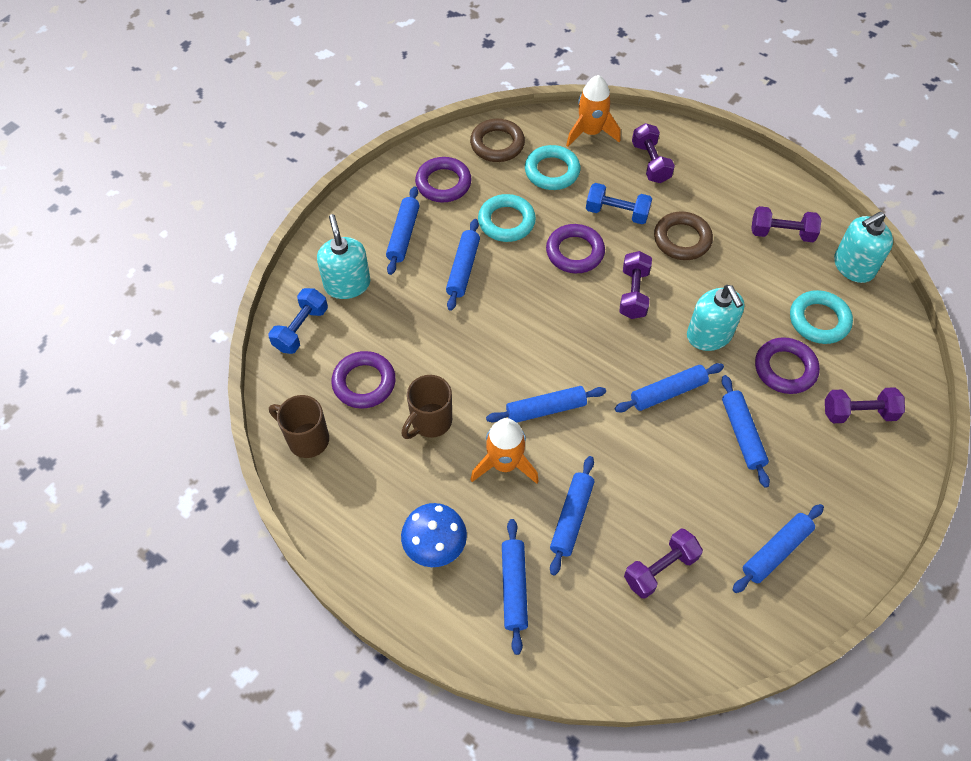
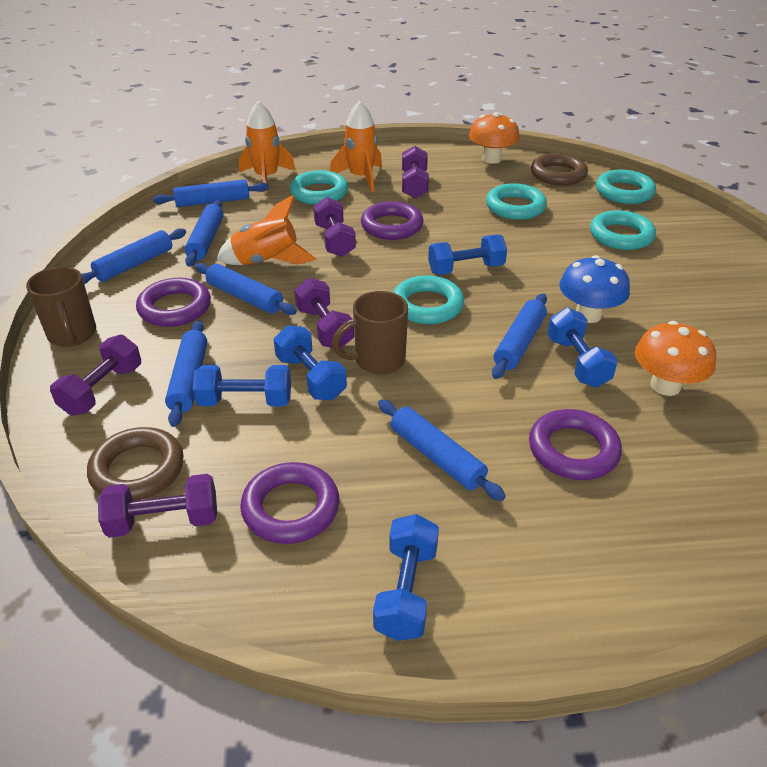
blue dumbbell: [268,288,328,354] [586,183,652,224] = 2 -> [193,365,291,407] [274,325,347,400] [373,514,439,641] [428,234,507,275] [547,308,618,387] = 5
blue rolling pin: [386,186,420,275] [446,219,480,311] [486,386,606,423] [502,519,528,655] [550,456,594,576] [615,363,724,412] [721,375,770,488] [732,504,824,593] = 8 -> [81,228,186,284] [153,179,269,207] [165,321,207,427] [185,200,224,267] [195,263,297,315] [378,399,506,501] [492,294,547,379] = 7
orange mushroom: none = 0 -> [469,112,520,164] [635,321,716,396] = 2
orange rocket: [470,418,539,484] [566,75,620,147] = 2 -> [217,195,317,265] [239,101,296,193] [330,101,382,192] = 3
turquoise ring: [478,194,536,242] [525,145,580,190] [790,290,853,344] = 3 -> [290,170,348,205] [393,275,464,324] [486,183,547,220] [590,210,656,250] [596,170,656,204] = 5
turquoise soap dispenser: [317,214,370,299] [687,285,744,351] [834,211,893,283] = 3 -> none = 0

